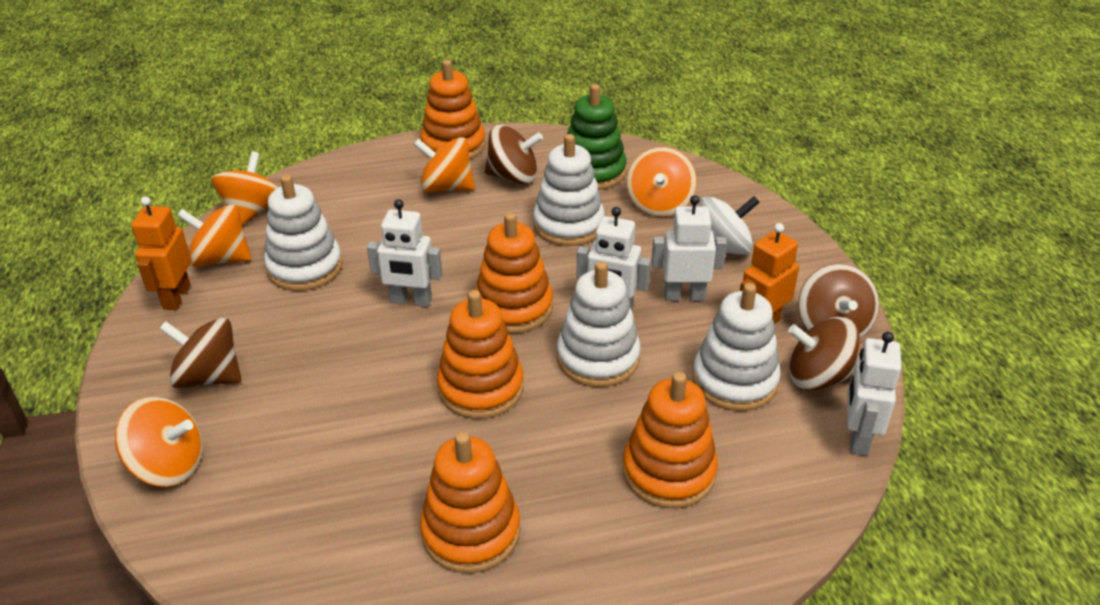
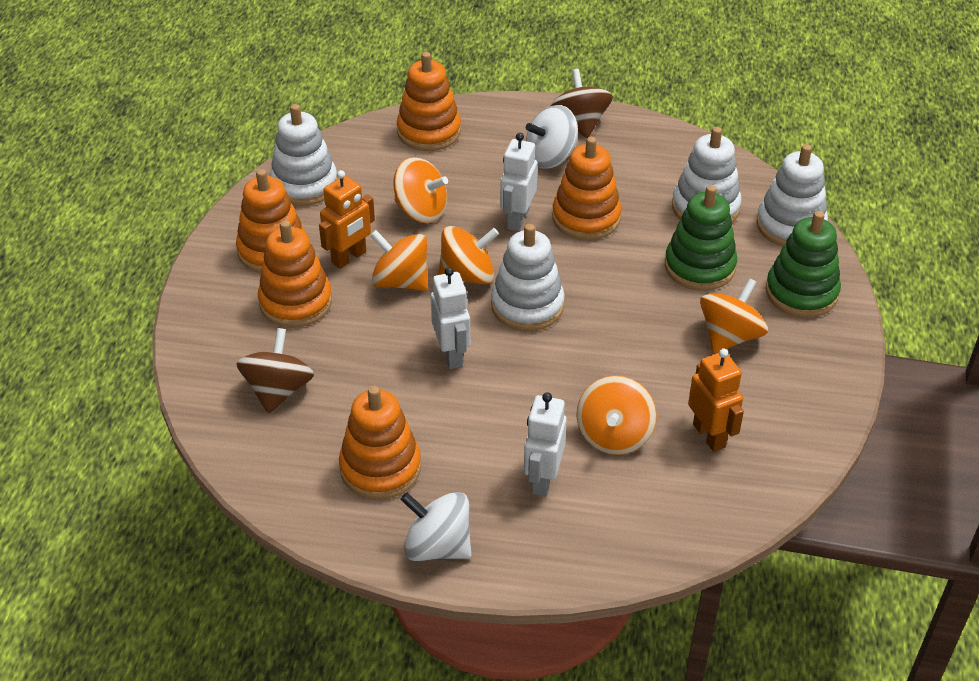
brown spinning top: [159,318,241,388] [485,124,543,184] [788,317,860,391] [798,263,879,339] = 4 -> [236,328,314,414] [551,69,613,138] = 2
green stacking toy: [567,84,627,190] = 1 -> [665,185,737,291] [765,211,841,318] = 2
white robot: [367,199,442,307] [577,207,651,310] [651,195,727,301] [847,332,902,456] = 4 -> [430,267,470,369] [500,133,538,231] [524,392,567,496] = 3
white spinning top: [699,196,760,255] = 1 -> [400,492,471,561] [526,105,578,169] = 2

